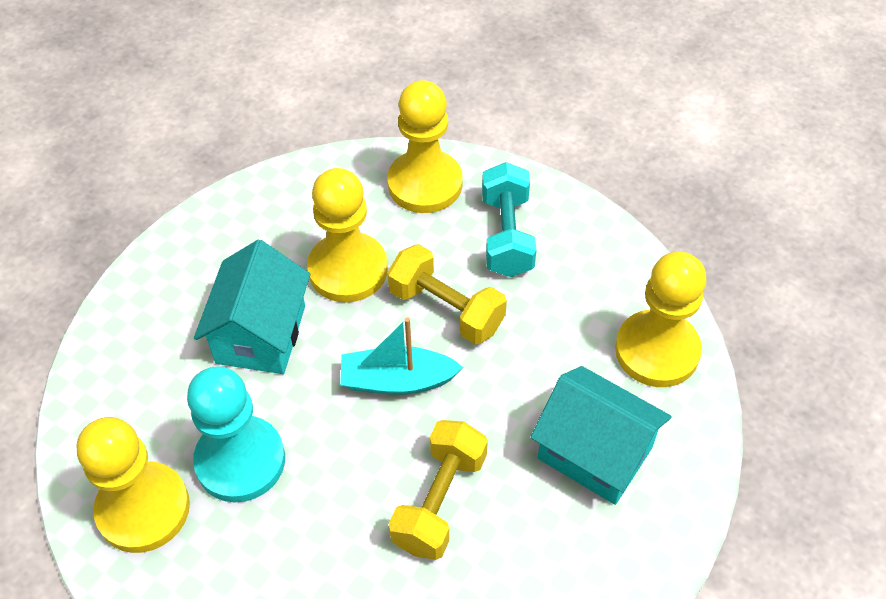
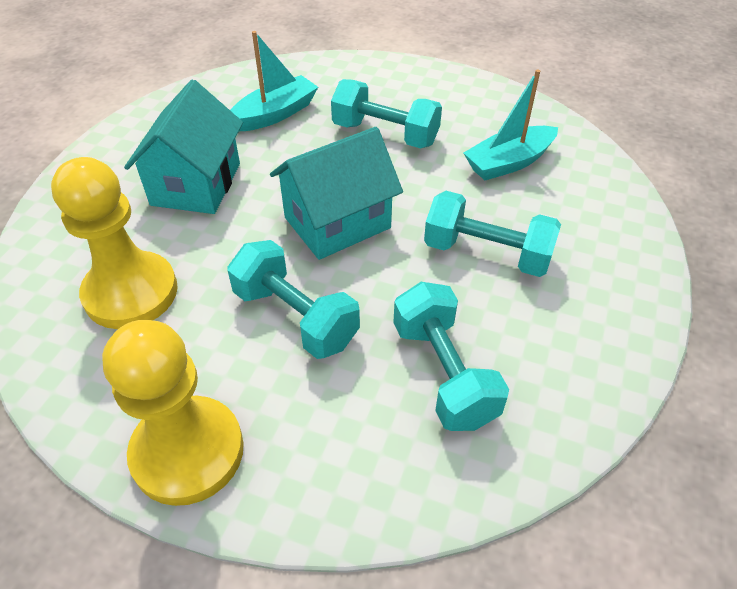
turquoise boat: [340,318,463,395] = 1 -> [230,31,318,131] [464,70,558,180] = 2
turquoise dumbbell: [482,162,536,277] = 1 -> [227,240,360,359] [331,79,442,148] [393,282,509,431] [424,191,561,277] = 4
turquoise pawn: [187,366,285,502] = 1 -> none = 0
yellow dumbbell: [387,244,507,345] [389,420,488,560] = 2 -> none = 0
yellow pawn: [77,417,190,553] [307,168,388,303] [387,80,463,213] [615,252,707,387] = 4 -> [51,157,178,329] [102,320,244,506] = 2

